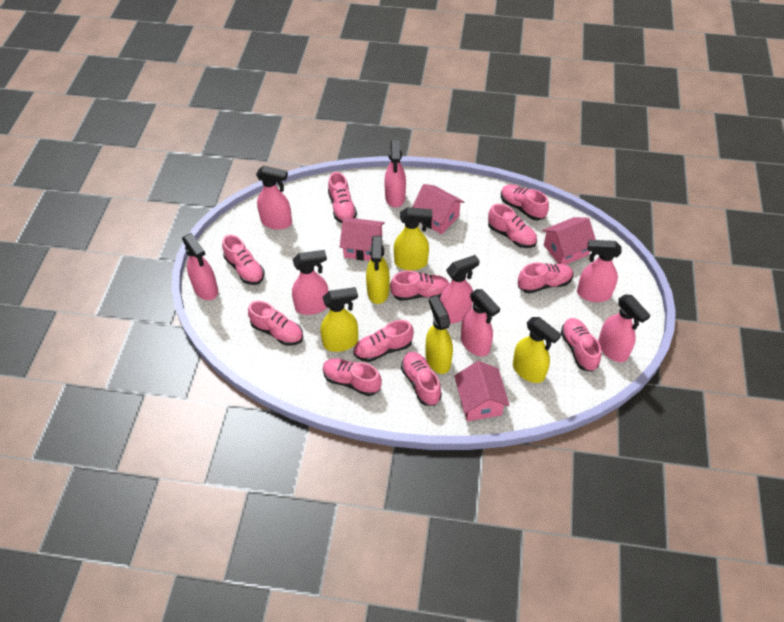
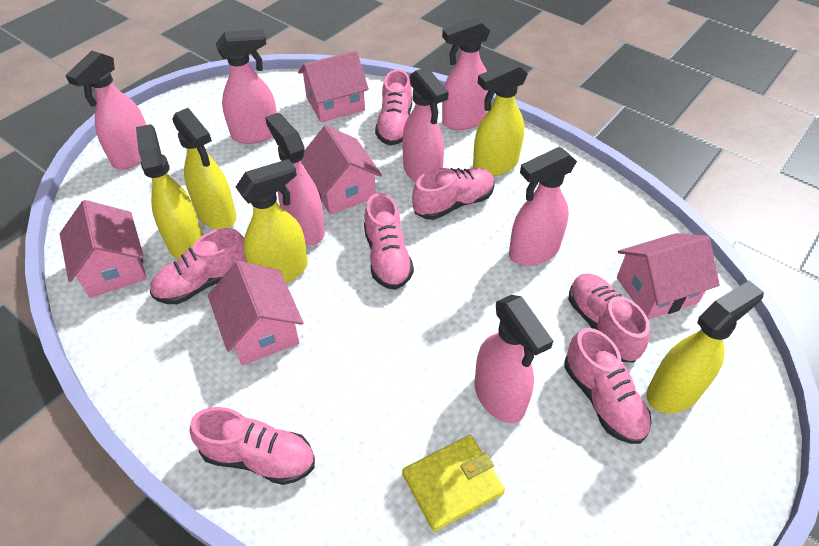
pink house: [340,218,385,261] [412,184,464,234] [454,361,510,421] [542,217,596,265] = 4 -> [60,200,147,298] [208,261,303,365] [298,51,369,122] [301,125,382,214] [617,233,720,320] = 5
pink shoe: [222,235,264,285] [248,301,303,346] [323,358,382,396] [328,172,357,223] [353,320,414,362] [390,271,449,301] [401,352,442,406] [488,204,537,248] [501,184,549,221] [518,263,573,293] [561,318,601,372] = 11 -> [150,228,247,304] [190,407,315,485] [364,193,414,290] [375,69,412,145] [412,168,495,220] [564,328,652,444] [568,273,650,363] = 7
pink spray bottle: [182,233,218,300] [256,166,292,230] [292,250,329,315] [384,140,406,208] [440,255,480,324] [461,289,500,357] [577,240,621,302] [598,294,650,362] = 8 -> [65,51,146,170] [216,30,277,144] [265,113,325,245] [402,67,449,183] [442,17,490,130] [475,295,553,423] [509,147,577,266] = 7
yellow wallet: none = 0 -> [402,435,505,532] = 1

